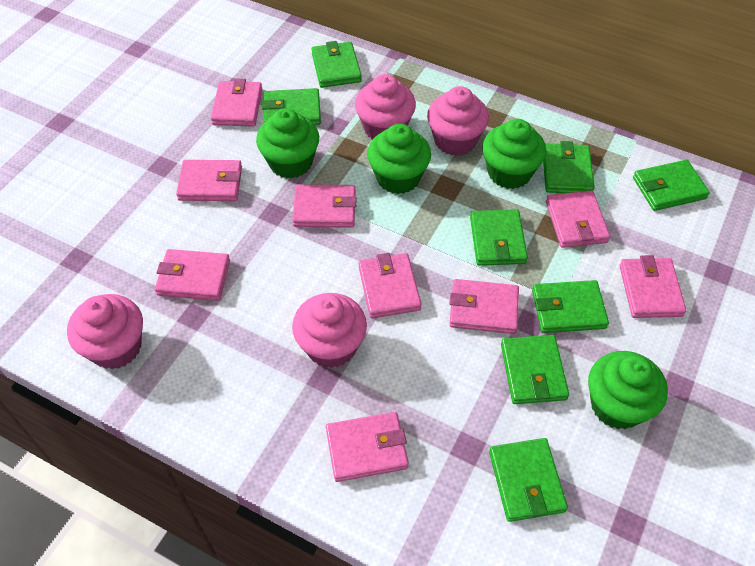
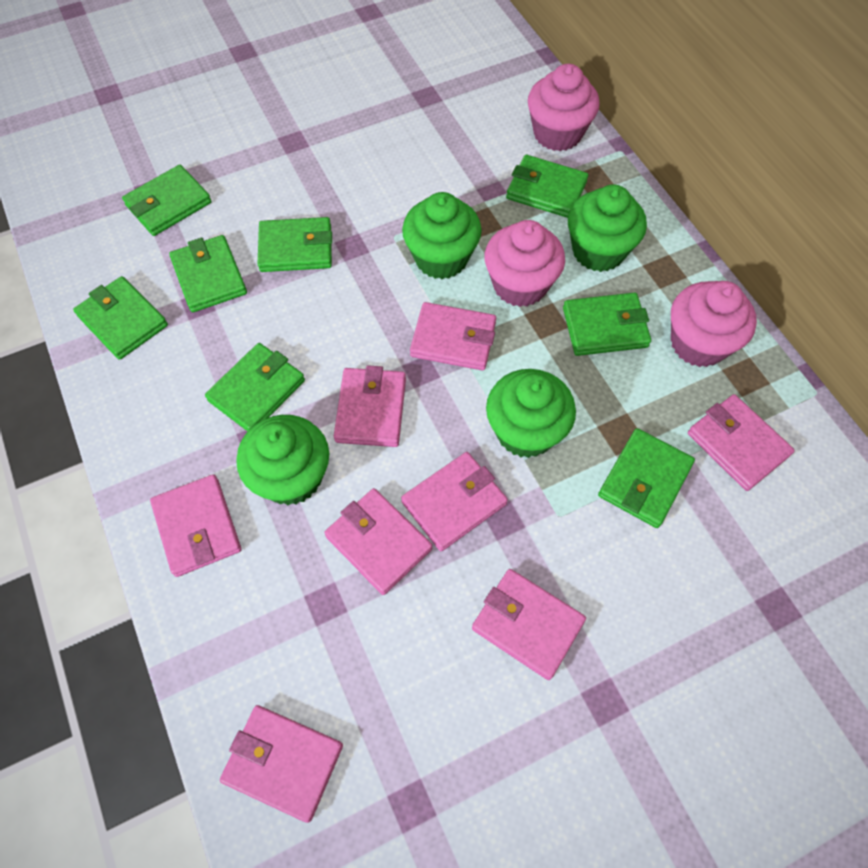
pink cupcake: [67,294,143,369] [292,293,367,368] [355,74,416,140] [427,86,489,156] = 4 -> [484,220,565,307] [528,64,600,151] [671,281,757,367] = 3
pink wallet: [155,249,230,301] [176,160,242,201] [211,79,262,127] [292,184,357,228] [326,412,409,482] [359,253,422,318] [449,279,519,334] [546,190,610,248] [620,255,686,318] = 9 -> [150,474,241,577] [220,705,343,823] [324,488,432,595] [334,365,406,447] [401,452,508,551] [410,302,496,370] [472,569,586,680] [688,394,795,491] = 8

